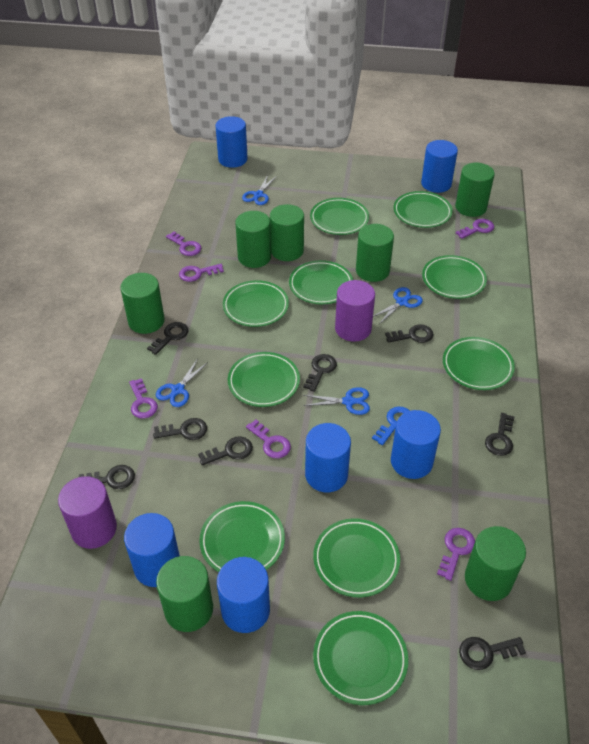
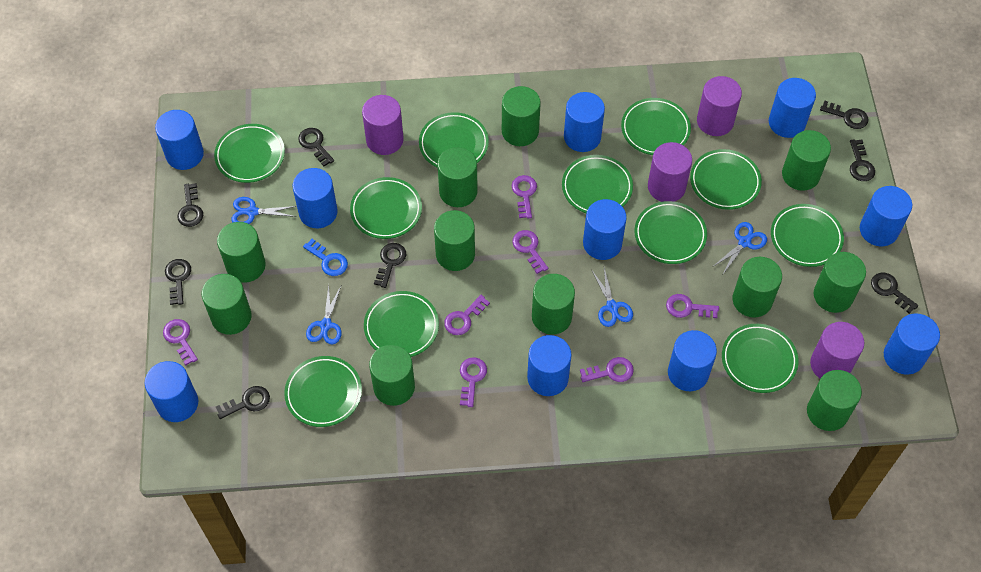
blue cylinder: [124,513,180,587] [216,116,248,168] [217,557,270,633] [305,423,351,492] [391,410,441,479] [421,140,458,193] = 6 -> [145,361,198,422] [155,110,204,170] [293,168,338,228] [527,335,572,396] [564,92,605,152] [583,199,627,260] [668,330,717,391] [769,78,816,138] [860,186,912,246] [884,313,940,375] = 10
green cylinder: [120,273,165,334] [156,556,213,632] [235,211,271,268] [270,204,304,261] [356,224,394,282] [455,163,495,217] [465,526,526,601] = 7 -> [202,274,252,335] [217,222,266,283] [369,345,415,406] [434,210,475,271] [437,147,478,207] [502,86,541,146] [532,274,575,335] [733,257,782,318] [782,130,831,191] [807,370,862,431] [814,252,866,313] = 11
green plate: [199,501,285,572] [223,280,289,327] [228,352,300,407] [289,260,353,304] [310,198,369,235] [313,518,400,597] [313,611,408,705] [393,191,453,228] [422,255,487,299] [443,337,515,390] = 10 -> [214,124,285,183] [284,356,362,427] [350,177,422,239] [364,291,439,357] [419,112,489,168] [562,155,633,213] [621,98,691,155] [634,201,707,264] [690,149,762,210] [722,324,799,393] [771,204,844,267] = 11
purple cylinder: [58,476,117,549] [335,280,375,342] = 2 -> [362,95,404,155] [648,142,692,202] [697,76,742,136] [810,322,864,379] = 4
purple key: [129,378,158,419] [166,232,201,256] [179,264,224,282] [246,420,291,458] [437,528,475,581] [456,219,494,239] = 6 -> [163,319,198,365] [444,295,490,335] [460,357,487,407] [511,175,537,219] [512,230,548,274] [580,357,634,382] [666,294,719,318] = 7

